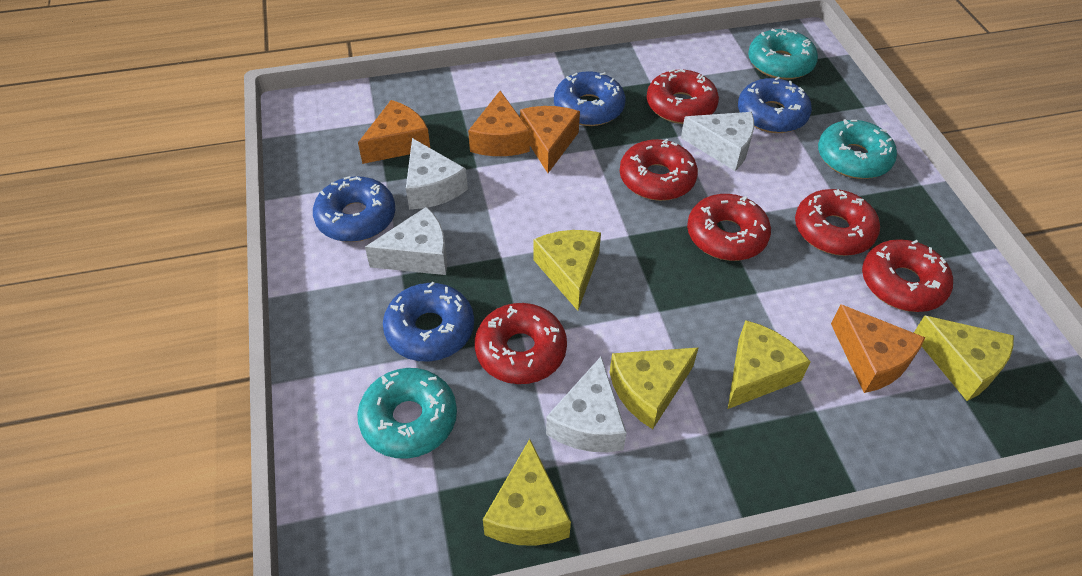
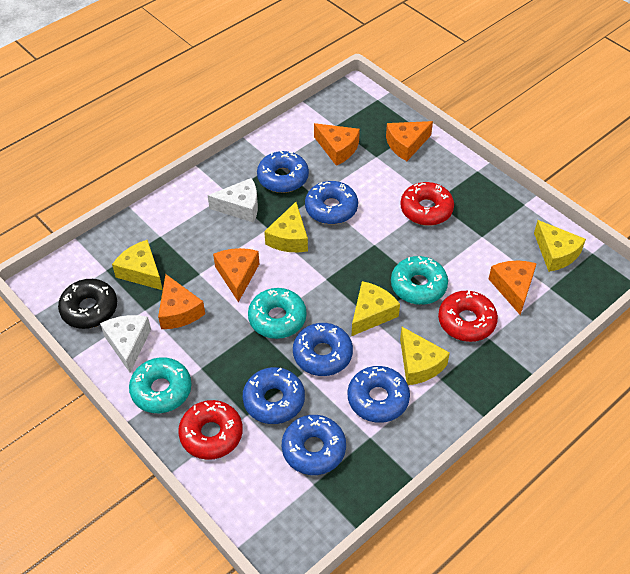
black donut: none = 0 -> [58,279,117,329] = 1
blue donut: [313,176,396,242] [383,282,474,361] [554,71,625,126] [738,77,812,133] = 4 -> [242,367,305,424] [257,151,309,193] [282,415,346,475] [293,323,353,376] [305,181,358,224] [348,366,410,423] = 6
orange cheese: [358,100,430,164] [468,91,530,156] [520,106,580,173] [831,304,925,393] = 4 -> [158,274,205,329] [213,248,259,302] [314,123,360,166] [386,121,433,161] [489,261,537,315] = 5
red donut: [475,303,567,384] [620,139,698,201] [647,69,719,124] [687,194,771,261] [795,189,880,256] [862,239,953,312] = 6 -> [178,400,243,460] [401,182,454,226] [438,290,498,342] = 3
white cheese: [365,207,447,275] [406,138,468,209] [546,357,627,452] [681,112,754,171] = 4 -> [100,315,151,372] [207,178,258,223] = 2

